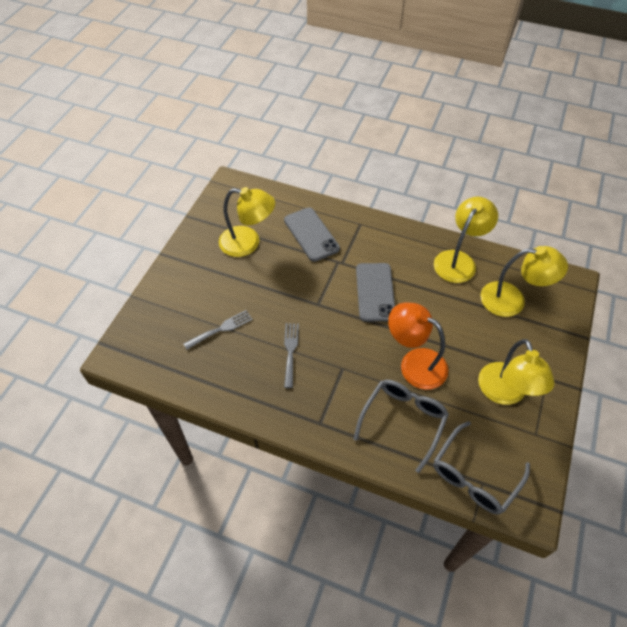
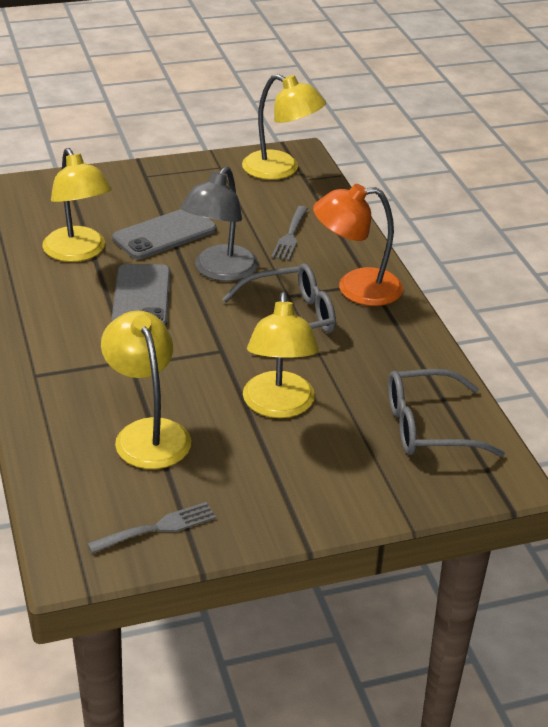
grey lamp: none = 0 -> [181,166,258,281] = 1

